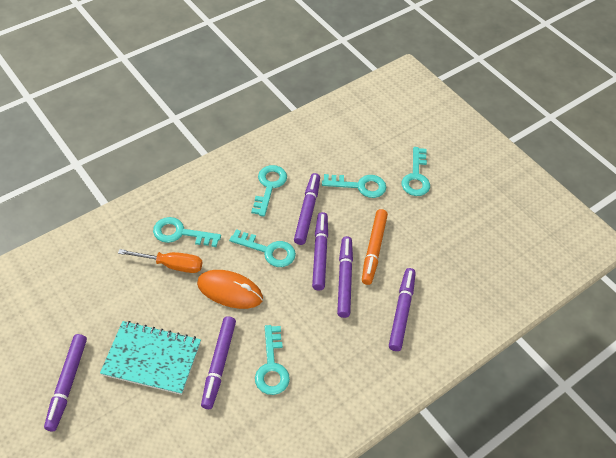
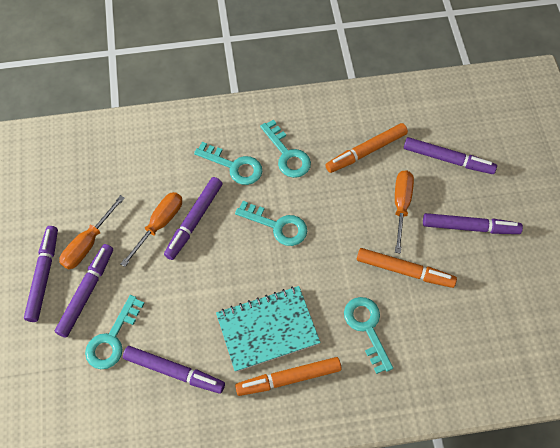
orange marker: [362,209,388,285] = 1 -> [235,357,341,396] [325,123,408,173] [357,248,457,288] = 3
orange mouse: [197,270,263,309] = 1 -> none = 0
orange screwdriver: [118,249,202,273] = 1 -> [59,195,125,270] [121,192,182,267] [395,170,414,254] = 3
turquoise key: [153,217,221,247] [229,229,296,267] [251,165,287,217] [255,325,290,395] [322,174,386,198] [402,147,430,196] = 6 -> [85,295,145,369] [194,142,262,185] [235,201,307,246] [260,119,311,178] [344,297,393,374] = 5

